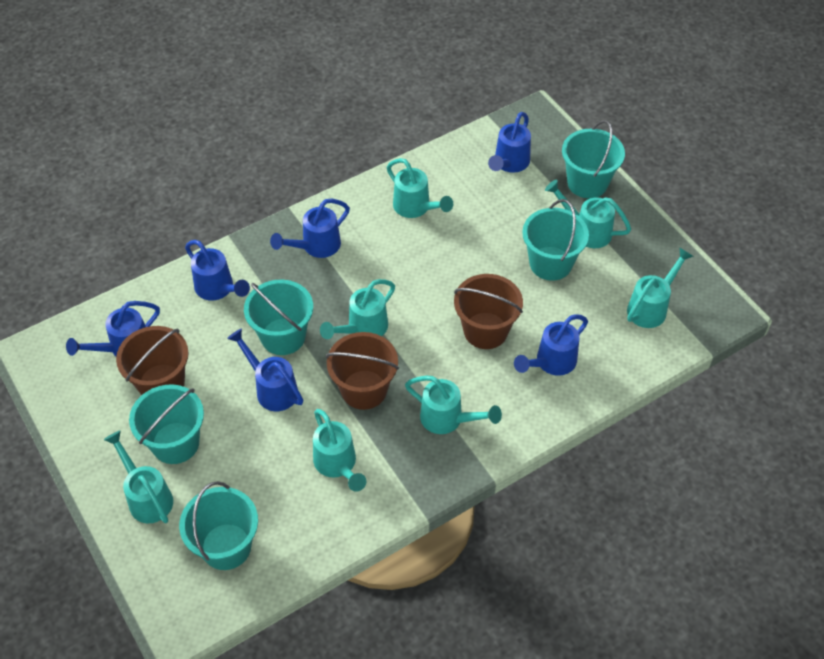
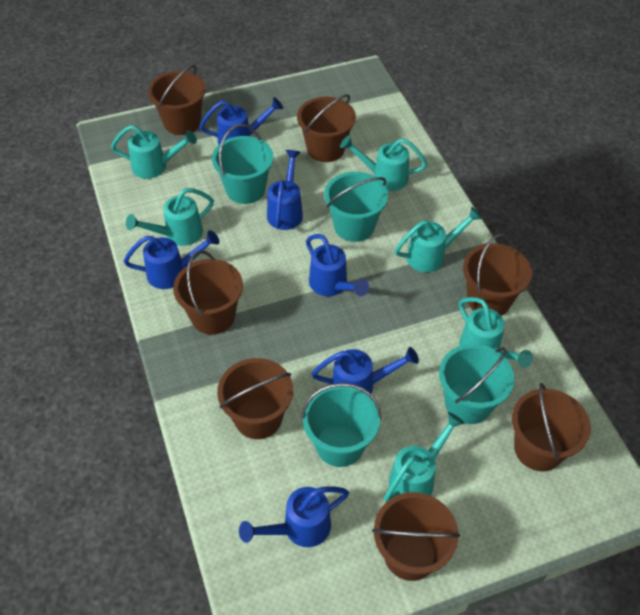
brown bucket: [116,326,189,395] [326,332,399,410] [454,274,523,349] = 3 -> [148,65,206,135] [173,250,243,334] [217,358,293,439] [297,94,356,162] [372,492,460,581] [463,234,532,316] [512,383,591,471] = 7
turquoise bucket: [129,385,204,464] [179,481,258,570] [244,280,313,355] [522,199,589,281] [562,120,625,198] = 5 -> [212,124,274,204] [301,383,382,467] [324,172,388,242] [439,344,514,424] = 4
turquoise watering can: [104,430,173,523] [313,409,366,492] [320,279,395,339] [387,158,453,218] [405,376,502,434] [545,180,631,248] [627,247,694,328] = 7 -> [111,125,197,179] [126,188,214,246] [340,135,427,191] [384,412,464,502] [395,207,482,272] [459,297,533,368] = 6

